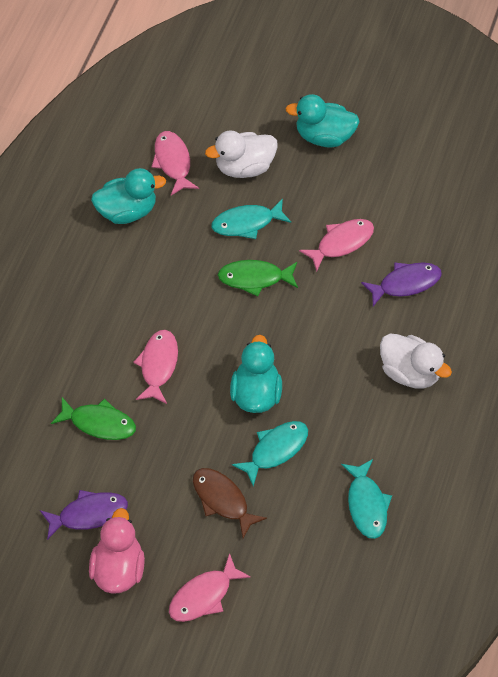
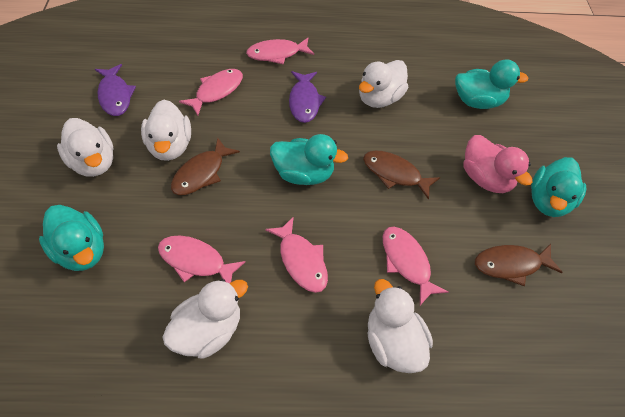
brown fish: [193,468,267,538] = 1 -> [171,138,240,195] [363,151,440,200] [475,244,563,286] = 3
green fish: [51,397,136,440] [218,260,298,297] = 2 -> none = 0
pink fish: [133,330,178,404] [151,131,199,195] [169,553,251,622] [299,219,374,272] = 4 -> [158,236,246,283] [179,69,243,116] [246,38,314,64] [265,216,328,293] [383,227,448,305] = 5
turquoise duck: [91,168,166,224] [230,335,282,413] [285,94,360,148] = 3 -> [39,205,104,271] [270,134,348,185] [455,60,528,109] [531,157,586,217] = 4
turquoise fish: [211,198,291,239] [232,421,308,487] [341,459,392,539] = 3 -> none = 0
white duck: [205,130,278,178] [380,334,452,389] = 2 -> [57,118,113,177] [141,100,191,161] [162,279,248,358] [359,60,408,108] [367,279,433,373] = 5

